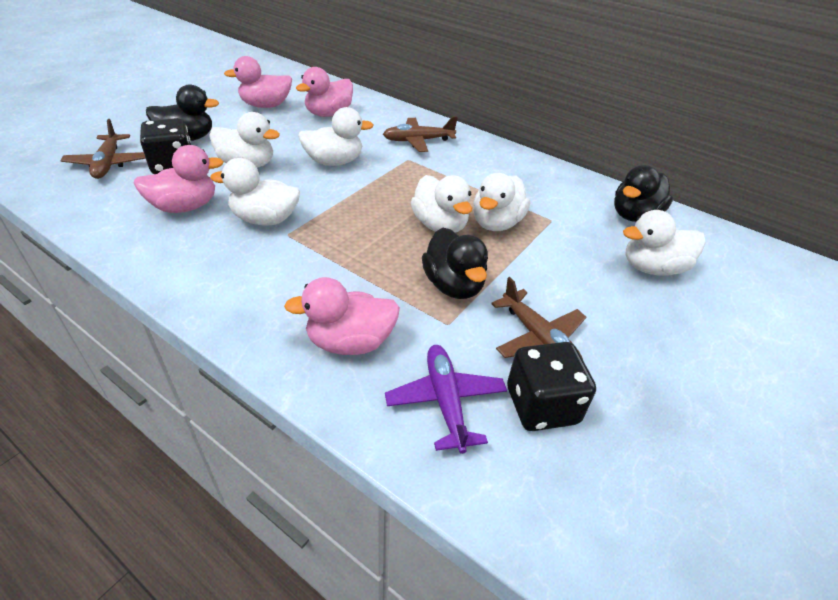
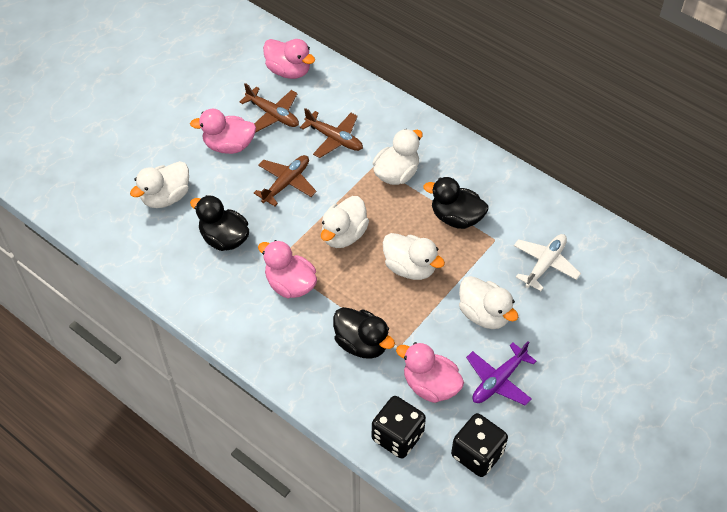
white duck: [209,112,280,168] [210,158,300,226] [298,107,374,166] [411,175,472,233] [473,173,530,231] [623,210,706,276] = 6 -> [130,161,189,208] [321,196,369,248] [373,129,423,185] [383,233,445,280] [459,276,518,329] = 5
white plane: none = 0 -> [514,234,581,291] = 1

